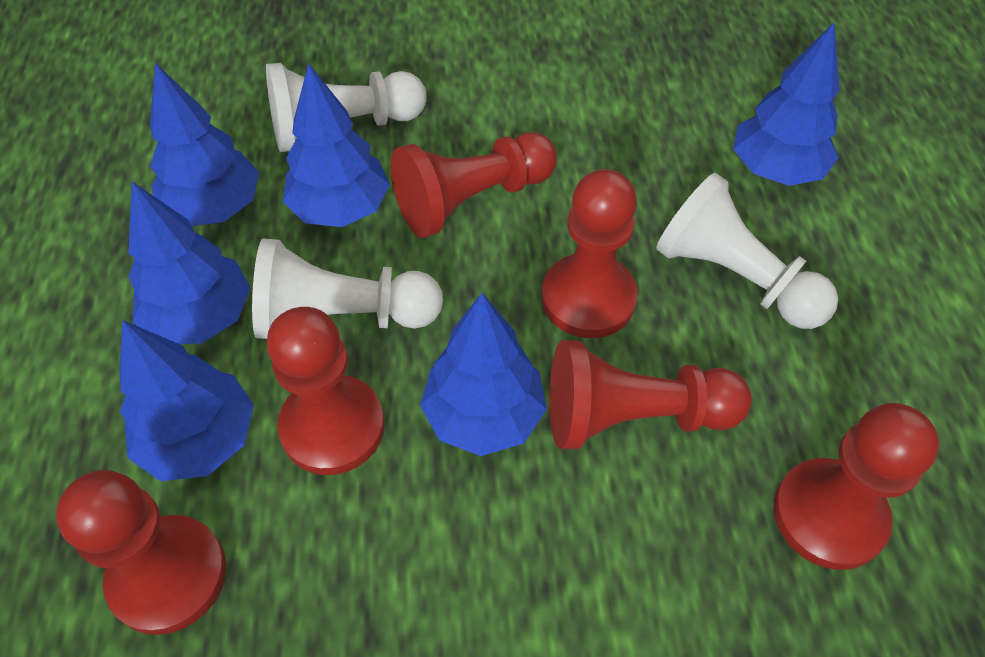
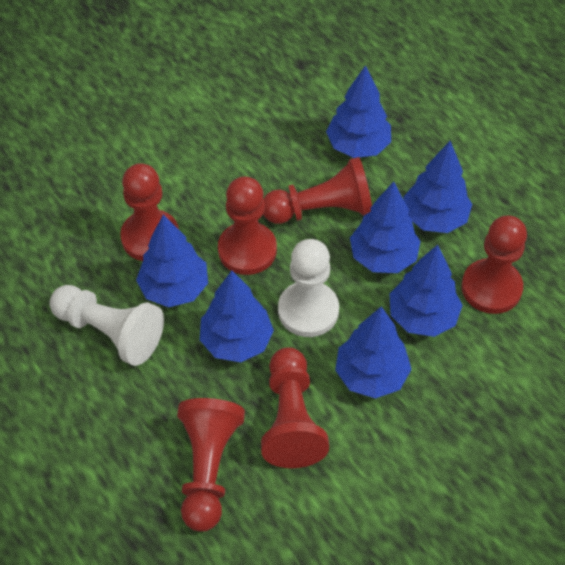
blue tree: [119,320,254,481] [128,182,251,344] [150,63,259,226] [283,63,390,227] [420,293,547,456] [733,23,840,186] = 6 -> [136,214,208,307] [200,270,274,362] [326,65,391,158] [335,306,412,399] [350,182,421,273] [389,244,463,337] [403,141,472,233] = 7
white pawn: [252,238,443,339] [266,63,427,152] [657,173,838,329] = 3 -> [50,285,164,366] [278,239,339,337] = 2

